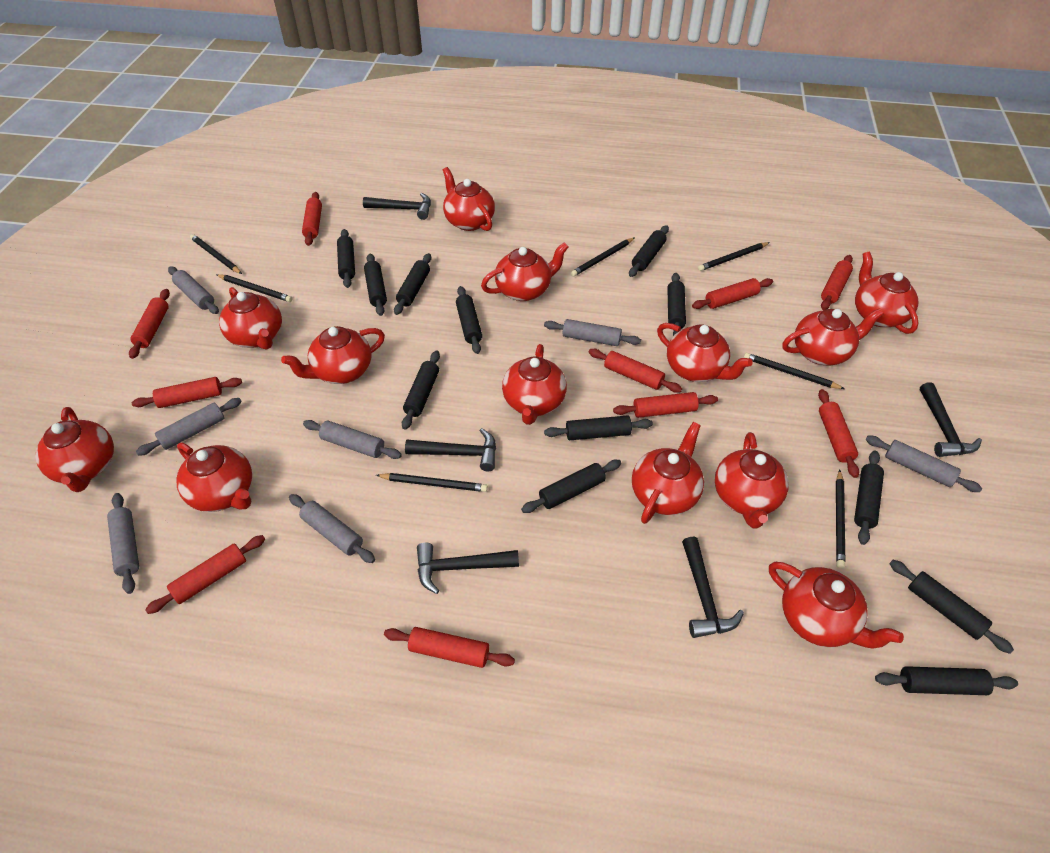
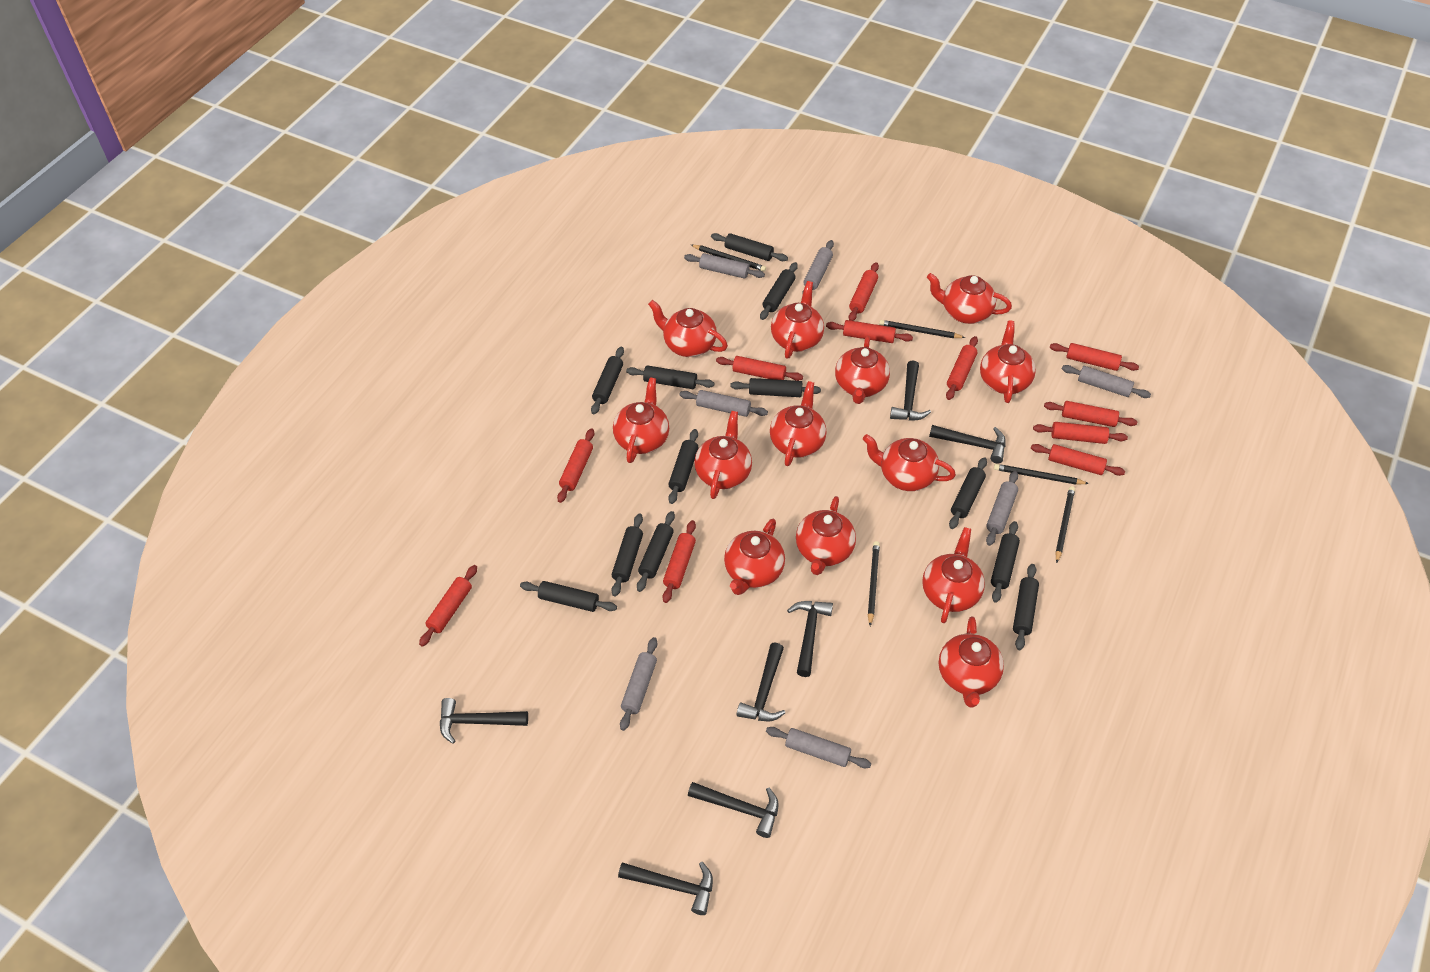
black hammer: [363,193,431,220] [405,428,496,471] [417,542,519,594] [682,537,744,638] [920,382,982,457] = 5 -> [440,698,528,744] [618,862,713,915] [688,782,779,838] [737,643,785,722] [787,601,833,677] [890,360,931,421] [929,425,1006,463] = 7
black pencil: [190,234,242,274] [216,274,292,302] [376,473,488,492] [571,237,635,277] [698,242,770,271] [744,353,845,389] [836,470,845,569] = 7 -> [691,245,766,272] [868,541,880,626] [879,320,966,338] [994,464,1089,485] [1055,486,1075,563] = 5
red rolling pin: [129,289,170,359] [132,377,242,408] [145,535,265,614] [302,192,322,246] [384,627,515,668] [589,349,682,393] [613,392,718,418] [692,278,773,309] [818,389,859,478] [821,255,853,310] = 10 -> [419,565,477,647] [557,428,594,503] [662,520,696,603] [716,356,803,381] [826,320,913,343] [849,262,879,321] [946,336,978,400] [1031,444,1125,476] [1033,422,1128,444] [1044,401,1137,427] [1050,343,1139,371] = 11

